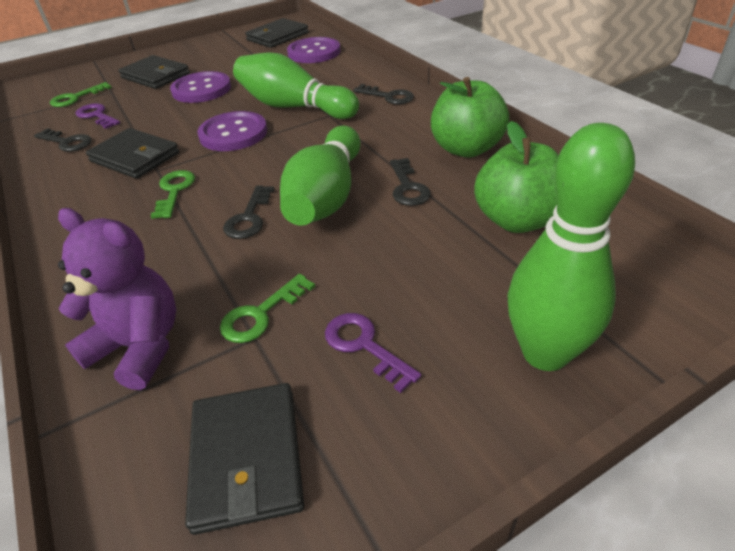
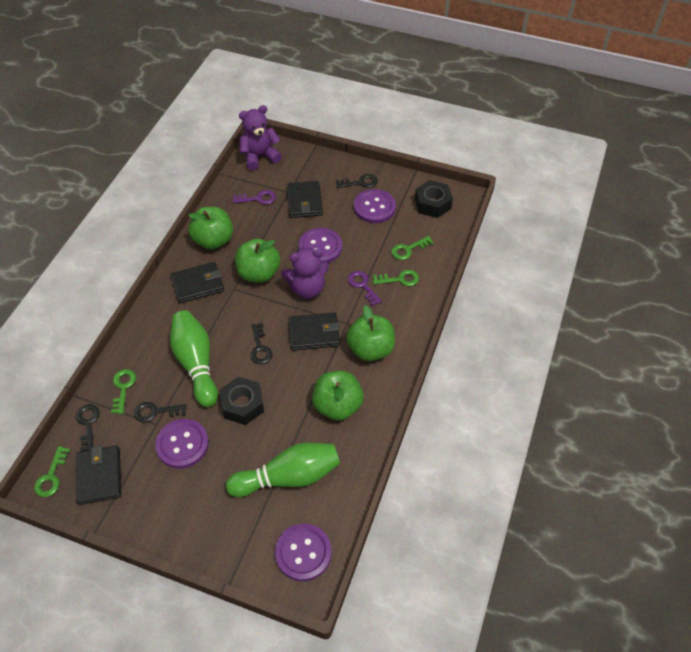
black nut: none = 0 -> [220,377,264,425] [415,180,453,218] = 2
green apple: [431,77,509,158] [474,121,559,233] = 2 -> [188,207,233,249] [235,239,280,283] [312,371,364,421] [346,305,395,361] = 4
green bowling pin: [233,52,359,119] [280,126,361,226] [508,123,635,371] = 3 -> [170,310,218,407] [226,443,340,497] = 2
green key: [50,82,112,107] [151,170,195,219] [220,274,315,343] = 3 -> [34,446,70,497] [111,369,136,414] [373,269,419,286] [391,236,434,260] = 4
purple button: [170,71,231,103] [197,111,267,151] [287,37,341,63] = 3 -> [155,419,209,468] [275,524,331,581] [298,228,342,263] [354,189,396,223] = 4
purple teddy bear: [58,208,176,390] = 1 -> [239,105,282,170] [281,248,329,299] = 2

